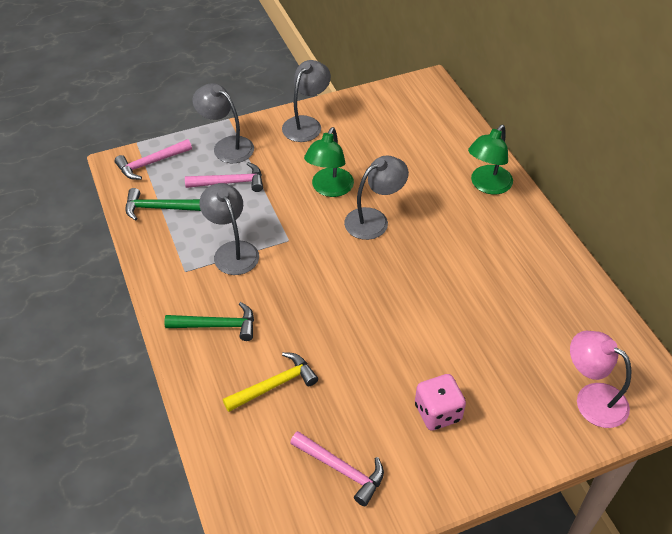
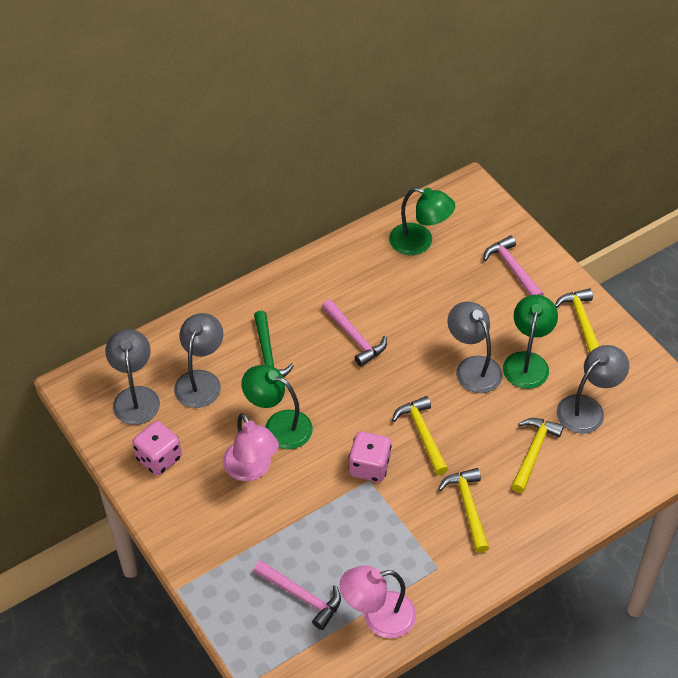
green hammer: [126,188,201,221] [164,302,254,341] = 2 -> [254,311,294,377] = 1
green lamp: [304,127,354,197] [468,125,513,195] = 2 -> [241,365,313,449] [389,187,455,255] [503,295,558,389] = 3
pink dice: [415,374,466,431] = 1 -> [132,421,182,476] [348,431,392,482] = 2
pink lamp: [570,331,631,428] = 1 -> [223,413,279,481] [340,566,416,638] = 2
yellow hammer: [223,352,318,412] = 1 -> [392,396,448,475] [438,468,489,553] [511,418,564,493] [555,288,599,353] = 4

